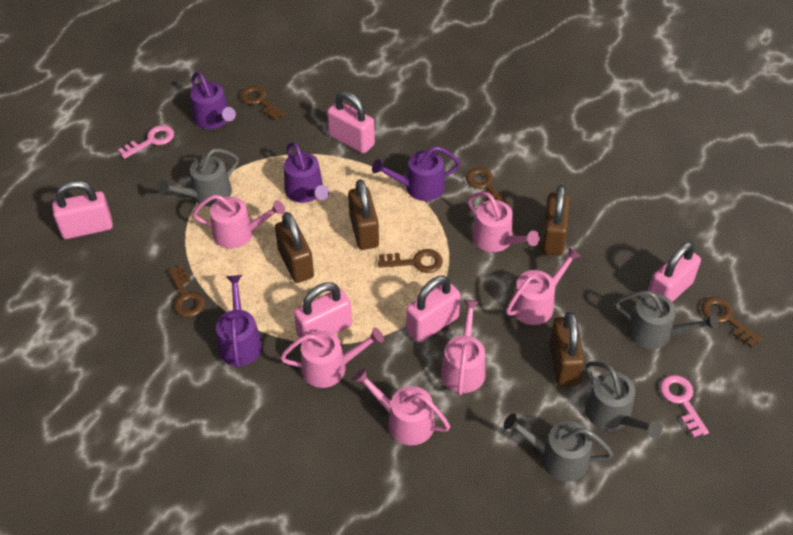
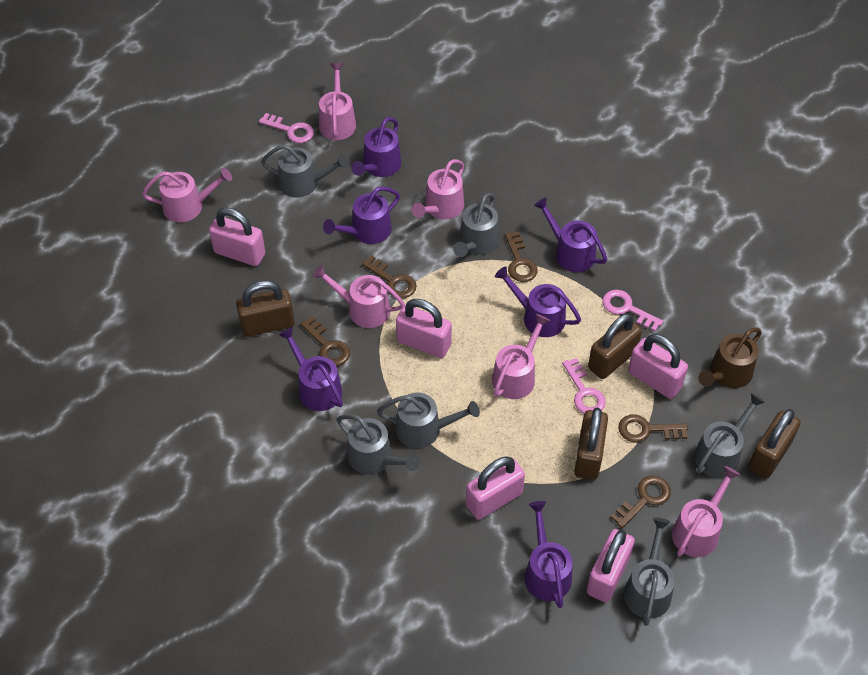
brown watering can: none = 0 -> [698,327,762,388] = 1
grey watering can: [157,148,239,206] [504,413,613,482] [585,362,663,438] [615,291,718,349] = 4 -> [261,145,349,198] [336,414,420,475] [377,393,480,448] [453,193,499,257] [624,517,675,626] [694,393,765,478] = 6
pink key: [118,125,174,159] [660,375,709,437] = 2 -> [259,113,314,143] [562,358,606,413] [602,290,663,331] = 3
purple watering can: [190,72,236,129] [216,275,262,368] [284,142,329,203] [372,146,461,201] = 4 -> [279,327,343,411] [323,187,400,244] [351,117,401,177] [495,266,581,337] [525,501,573,608] [534,198,607,272] = 6

